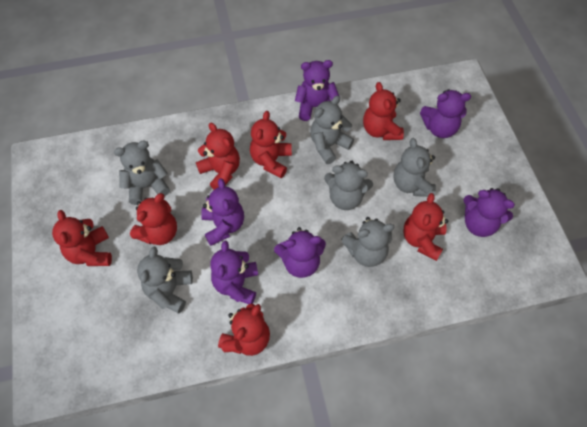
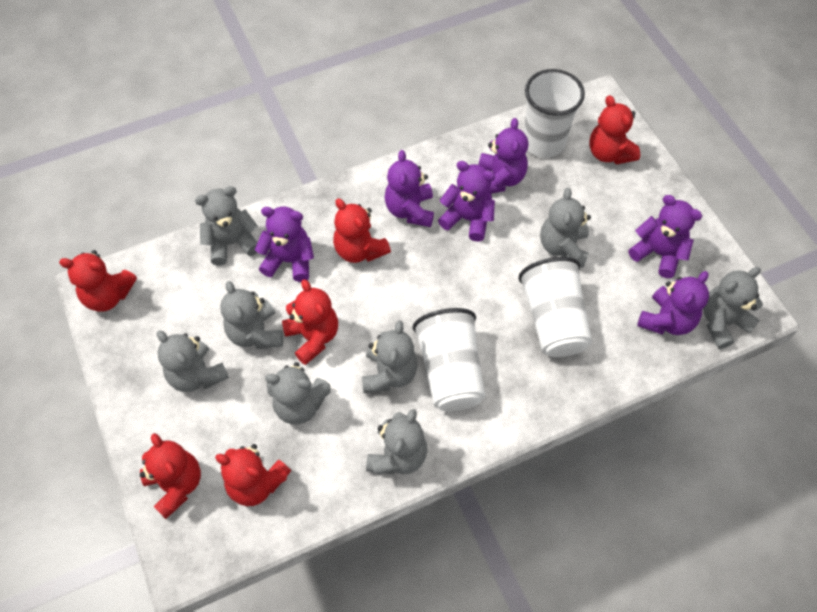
grey teddy bear: [114,140,170,205] [137,247,193,314] [310,96,354,164] [324,161,373,210] [341,217,394,267] [394,138,436,197] = 6 -> [157,331,229,392] [195,186,258,266] [220,281,283,349] [265,362,331,424] [362,321,417,393] [366,409,427,474] [540,188,591,268] [703,267,763,349] = 8
red teddy bear: [52,210,112,266] [130,193,177,245] [196,123,240,189] [218,304,270,356] [250,111,292,178] [363,82,404,140] [403,193,449,261] = 7 -> [59,250,137,312] [140,433,201,519] [215,444,291,506] [282,279,338,365] [333,198,391,263] [589,95,640,165] = 6
white cup: none = 0 -> [413,308,485,411] [518,257,592,357] [524,69,585,158] = 3

